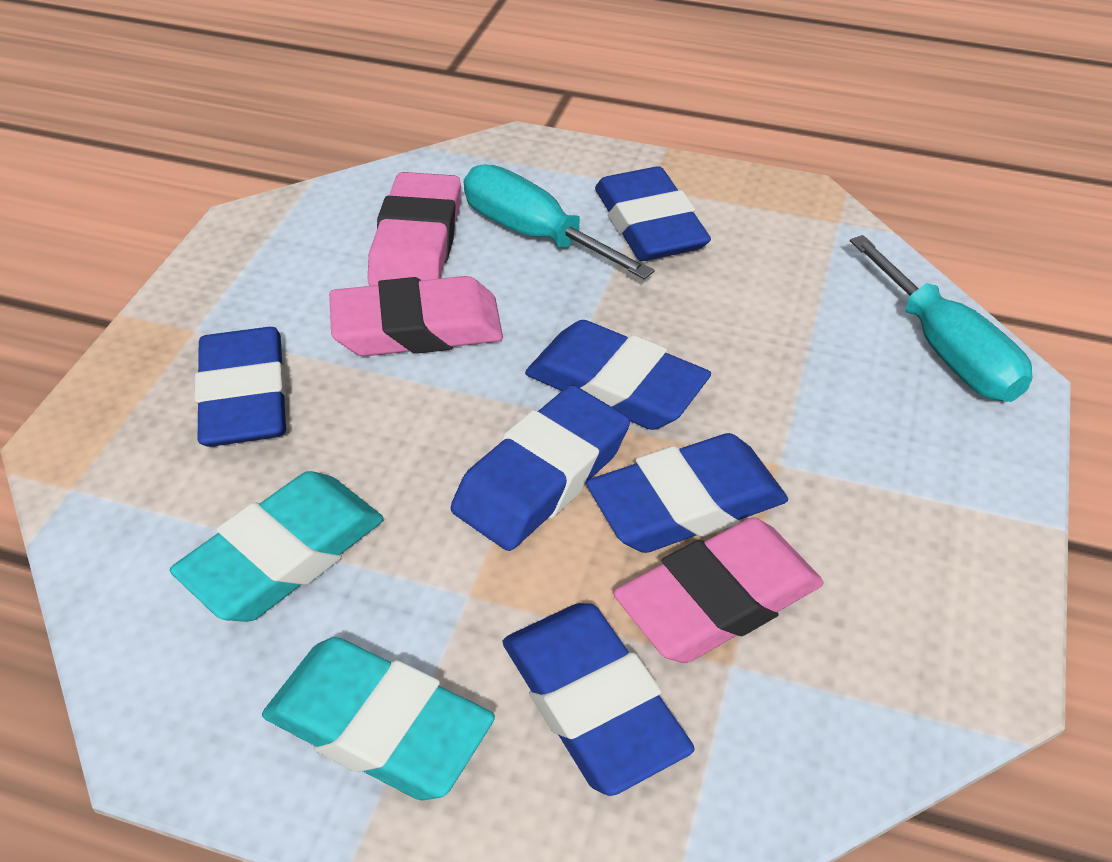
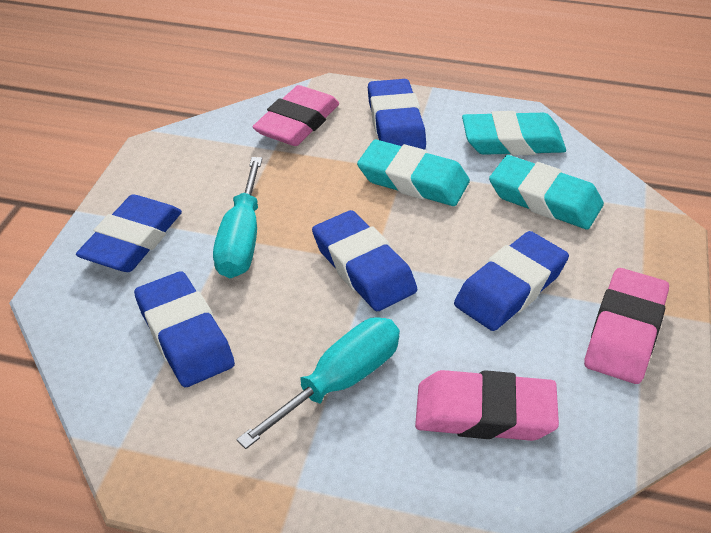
blue eraser: [194,327,287,447] [451,385,630,551] [502,603,695,796] [525,320,711,430] [586,433,788,553] [595,166,711,261] = 6 -> [76,195,182,272] [134,271,235,387] [312,210,417,311] [368,79,426,150] [454,231,569,331] = 5
turquoise eraser: [170,471,384,622] [262,637,495,801] = 2 -> [357,140,470,206] [462,111,566,155] [489,155,604,229] = 3

